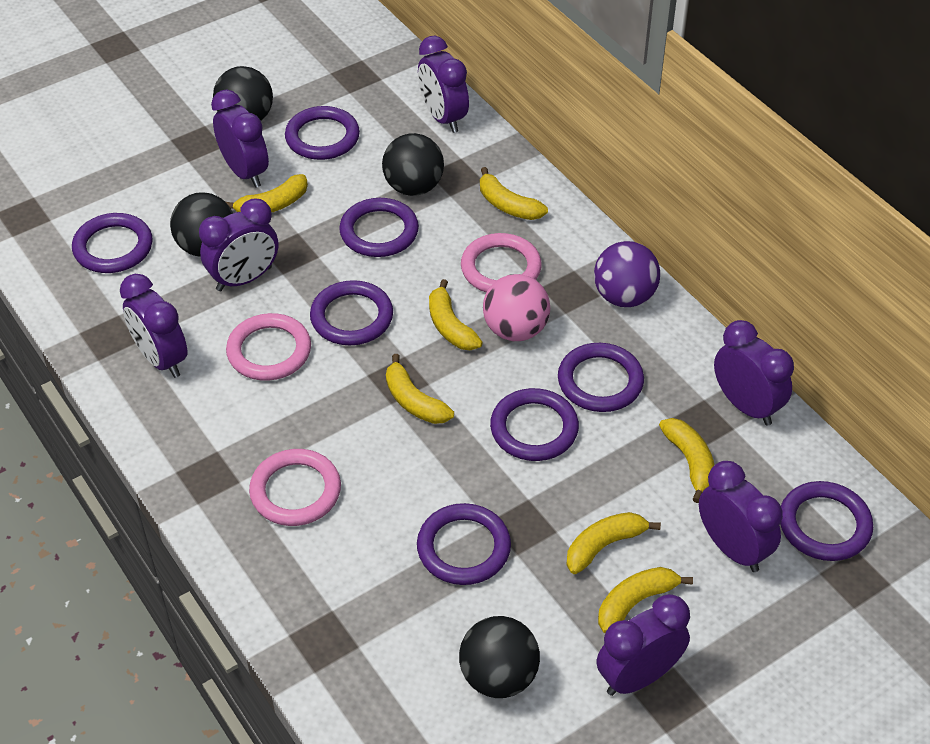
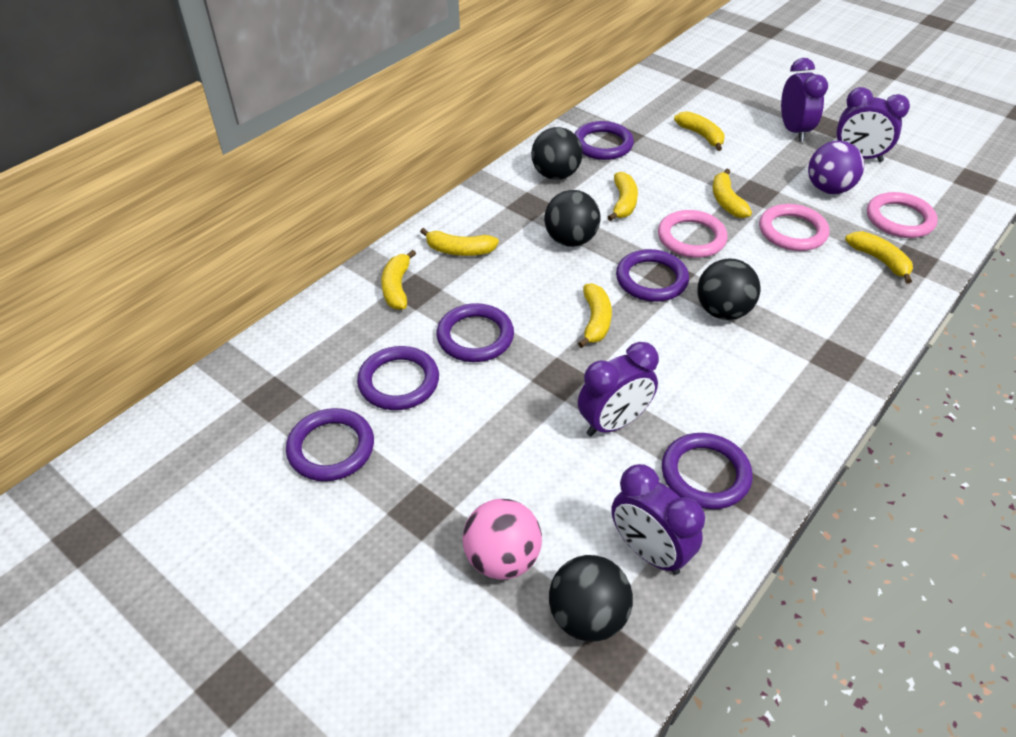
purple clock: [120,274,188,378] [199,199,278,291] [211,90,269,188] [418,36,469,133] [597,594,690,696] [699,461,783,572] [714,320,794,426] = 7 -> [578,342,659,436] [611,464,705,575] [781,58,828,142] [836,87,910,162] = 4
purple ring: [72,213,153,273] [285,106,360,160] [310,280,393,345] [339,198,419,257] [417,503,511,585] [490,388,579,461] [558,343,644,412] [780,481,873,561] = 8 -> [286,408,374,481] [357,346,439,410] [437,303,514,362] [575,121,634,160] [616,249,689,302] [662,433,753,509] = 6

